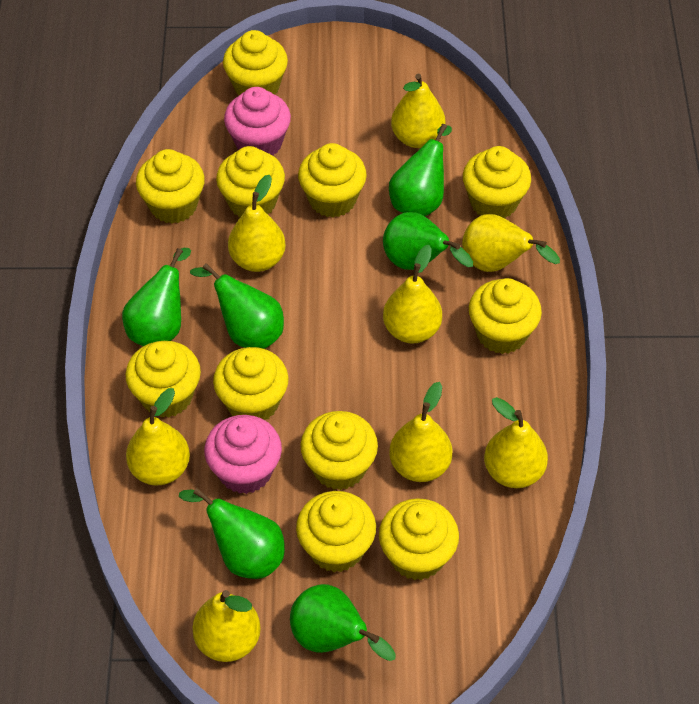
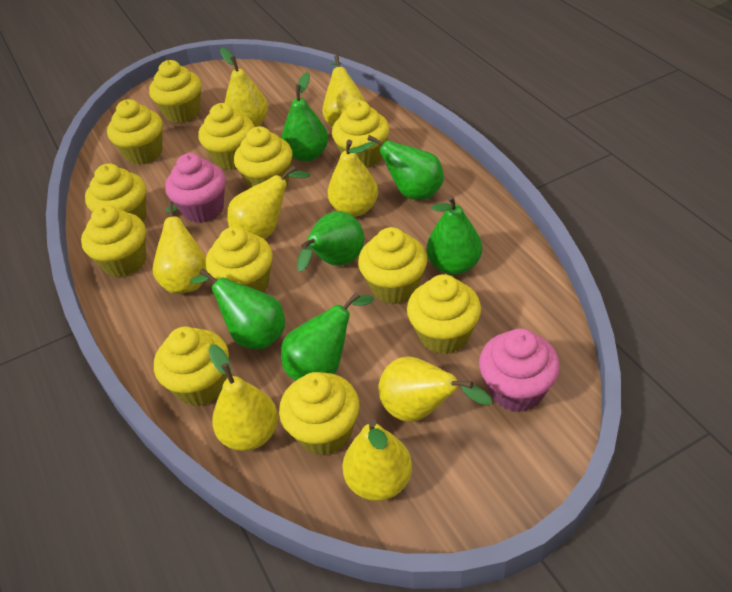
yellow cupcake: [125,341,201,418] [136,149,205,224] [213,347,289,420] [216,146,285,218] [223,30,288,95] [296,491,376,572] [298,143,367,217] [301,411,378,490] [379,498,459,580] [463,146,531,218] [469,278,542,354] = 11 -> [81,205,146,277] [85,164,146,221] [107,99,163,165] [149,60,201,123] [154,326,229,406] [199,103,254,170] [205,227,273,292] [234,126,292,188] [279,372,359,456] [332,100,389,168] [358,227,427,304] [407,274,481,354] = 12

